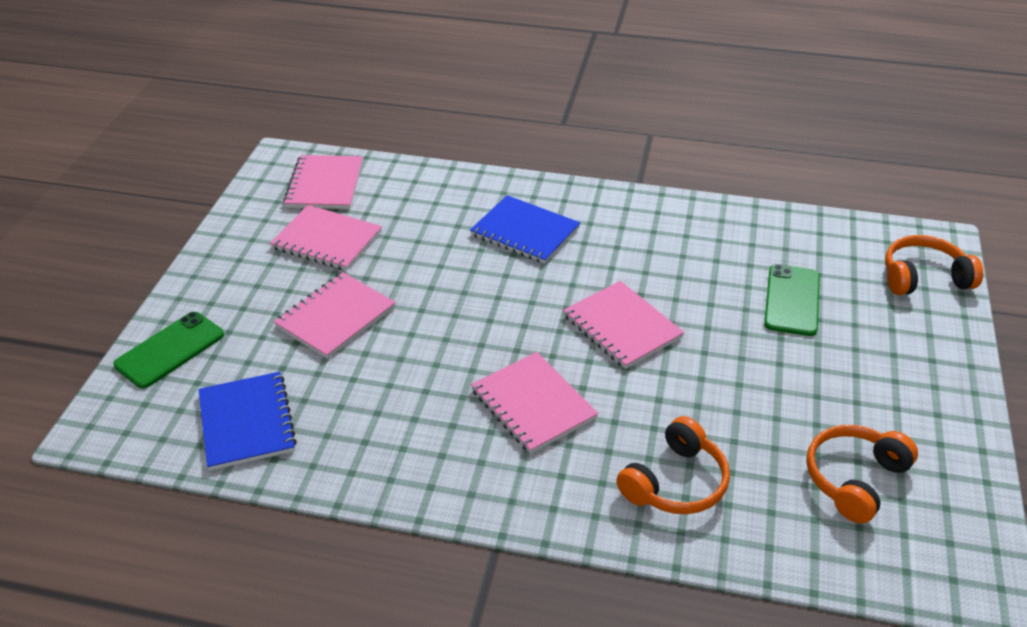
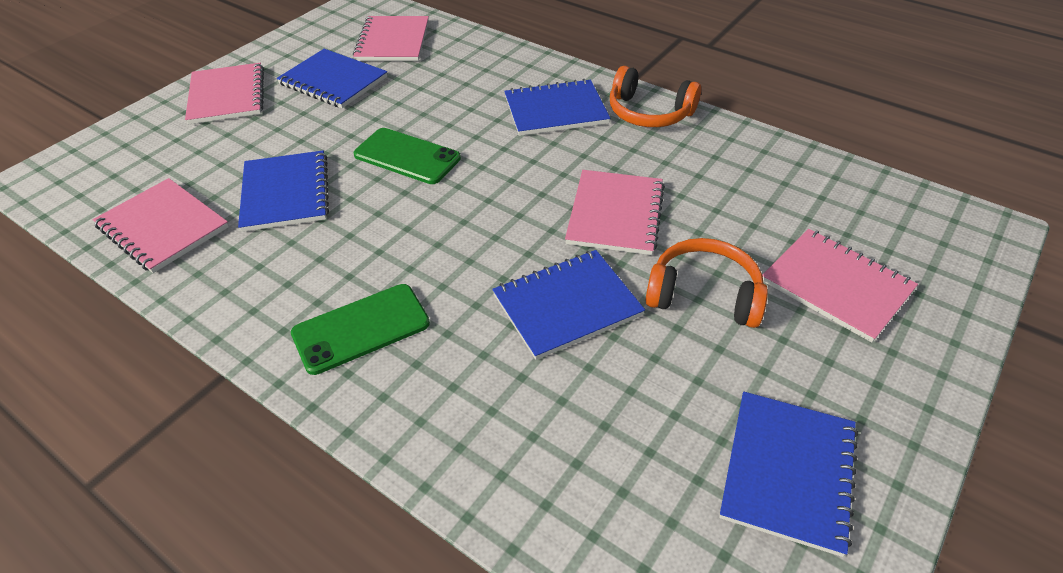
blue notebook: [198,372,297,471] [470,195,580,264] = 2 -> [238,150,329,232] [277,49,387,108] [492,250,645,360] [504,79,610,136] [719,392,858,557] = 5
orange headphones: [616,416,730,514] [806,425,918,524] [885,235,983,295] = 3 -> [610,66,701,127] [645,238,768,328] = 2

